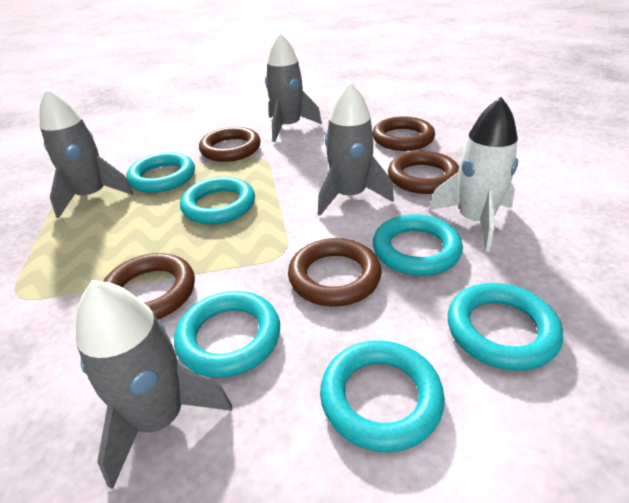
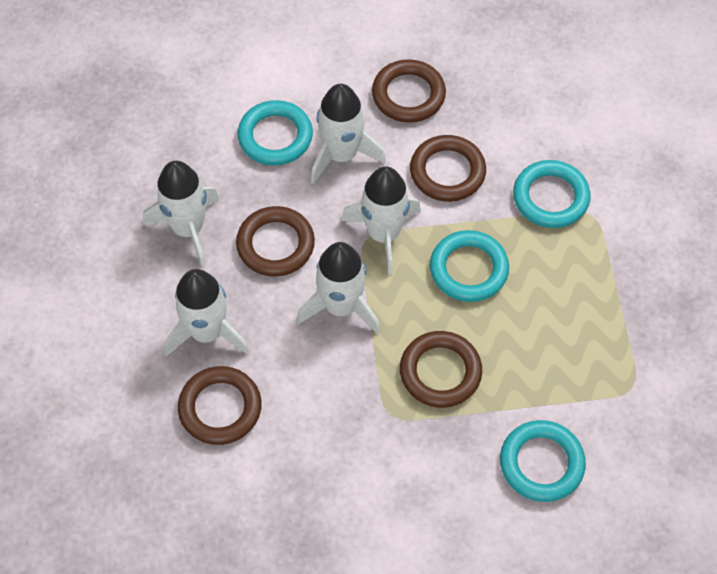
grey rocket: [39,89,133,218] [76,280,232,489] [265,33,322,142] [318,81,394,216] = 4 -> none = 0
turquoise ring: [126,152,195,193] [174,291,280,378] [180,177,255,224] [320,340,445,453] [373,214,463,276] [447,283,563,371] = 6 -> [238,100,313,166] [430,230,509,302] [500,420,586,502] [513,160,590,228] = 4
white rocket: [429,97,518,252] = 1 -> [143,161,219,267] [164,269,250,357] [297,242,380,334] [311,84,386,185] [341,166,421,275] = 5

